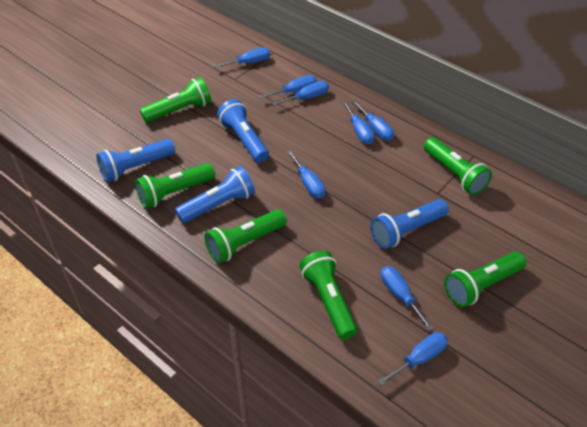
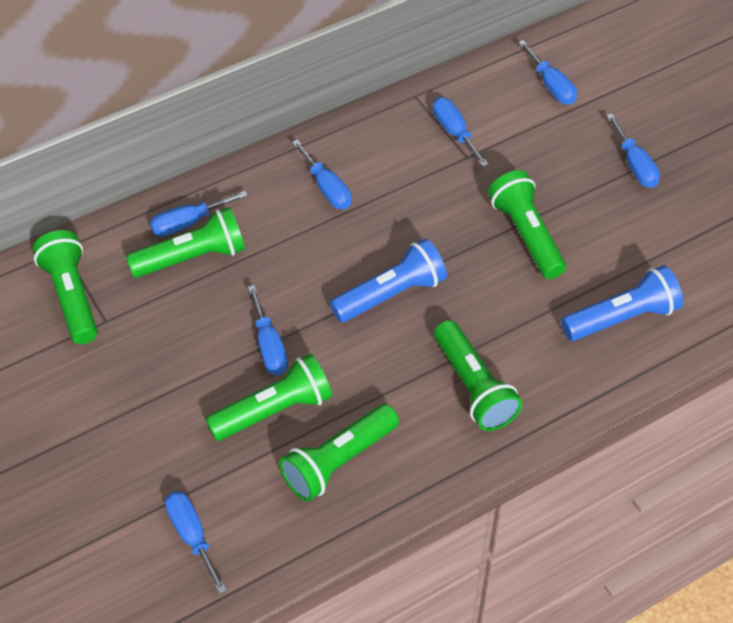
blue flashlight: [96,139,175,182] [175,166,255,223] [217,99,269,163] [370,199,449,249] = 4 -> [330,238,447,323] [561,265,683,341] = 2
blue screwdriver: [214,48,270,68] [260,75,317,99] [272,81,329,106] [287,150,325,198] [342,101,374,144] [352,100,394,141] [378,332,448,386] [381,266,434,331] = 8 -> [150,191,248,237] [165,491,227,594] [248,285,288,375] [292,139,352,209] [433,97,489,167] [518,40,577,105] [606,114,660,188] = 7

